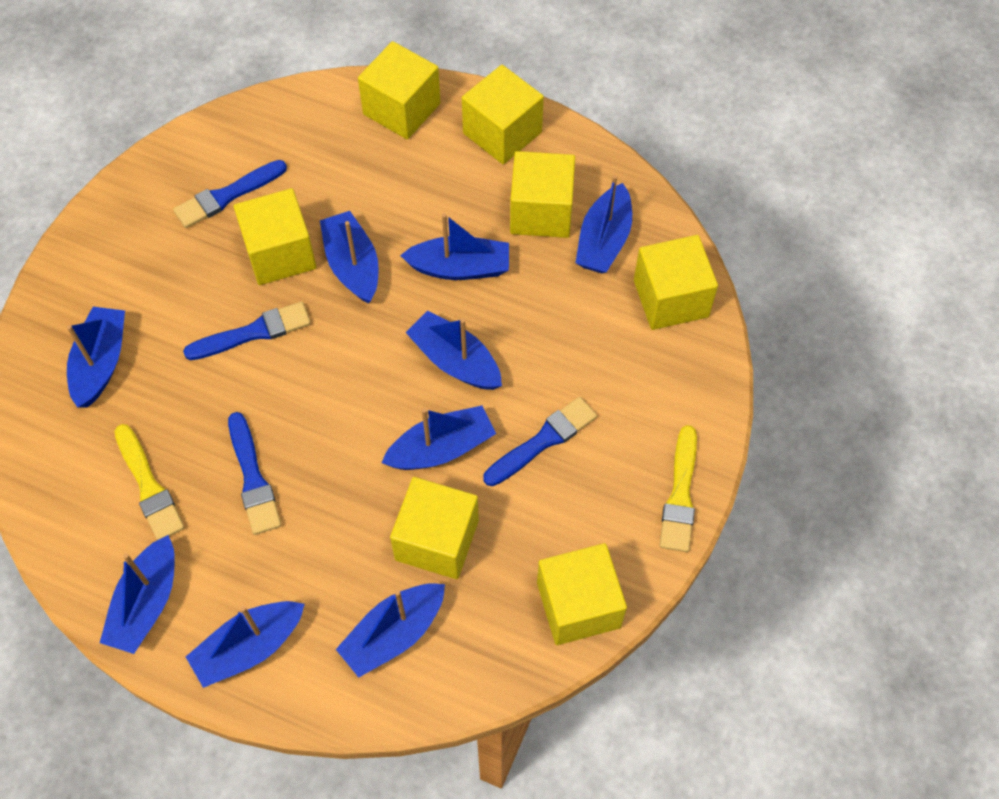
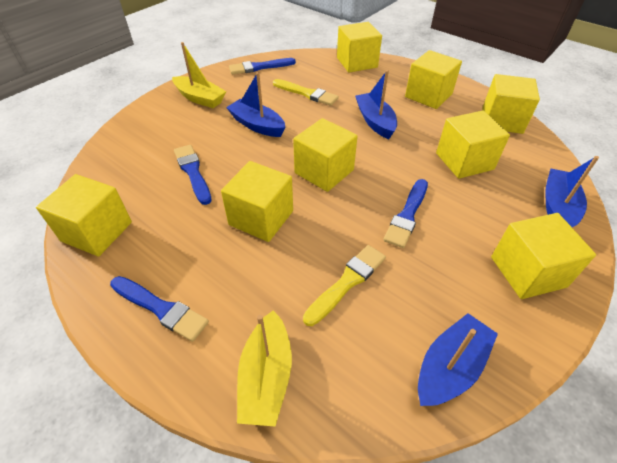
blue boat: [67,307,125,408] [100,535,175,654] [186,601,305,688] [320,211,379,304] [336,583,445,678] [381,405,496,470] [400,213,509,280] [405,311,502,390] [575,175,632,273] = 9 -> [226,72,286,137] [355,70,397,139] [418,313,498,406] [545,156,599,227] = 4
yellow boat: none = 0 -> [172,42,226,108] [237,310,292,427] = 2
yellow cube: [234,188,316,285] [358,41,441,139] [390,477,479,579] [462,65,544,164] [510,151,575,238] [537,543,627,645] [634,235,718,330] = 7 -> [36,174,132,256] [221,161,293,242] [293,118,358,192] [337,22,382,72] [405,50,462,109] [436,111,510,179] [483,74,540,134] [491,213,596,299] = 8

